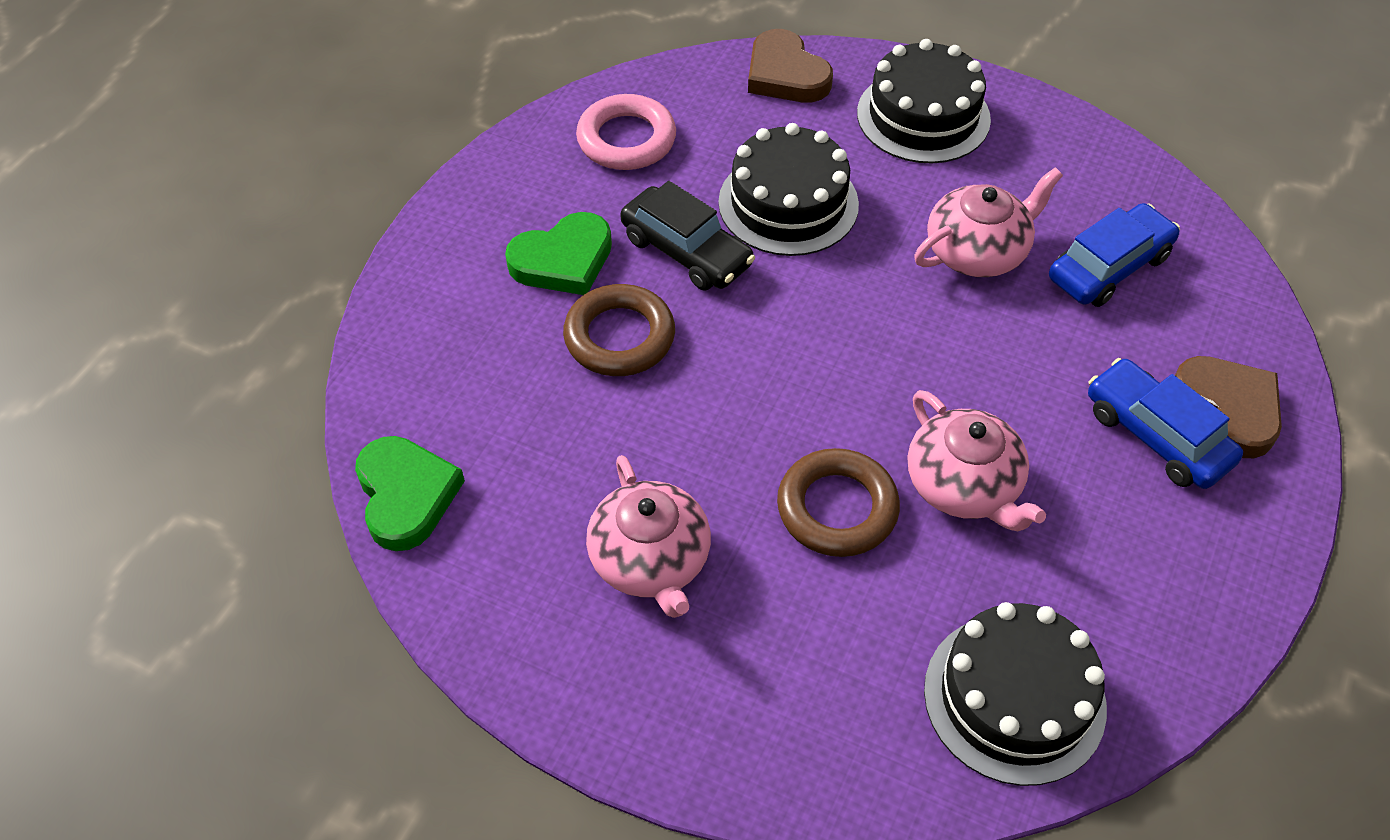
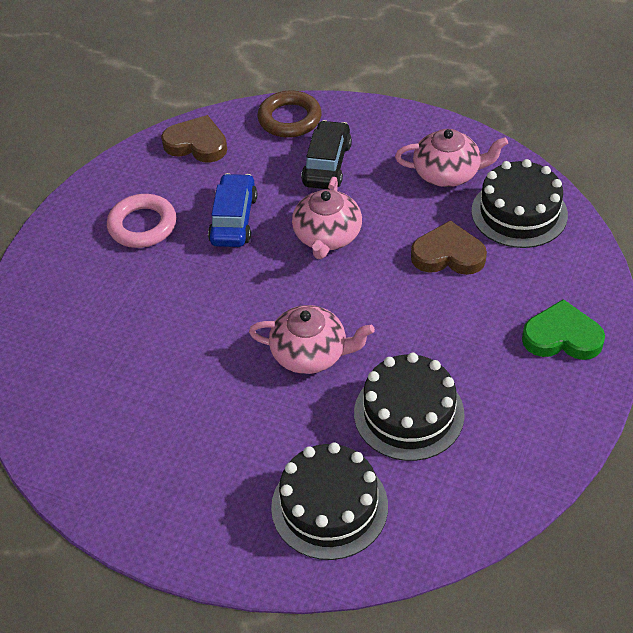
blue car: [1049,203,1180,307] [1088,358,1243,489] = 2 -> [208,173,257,247] = 1
brown ring: [563,284,675,376] [777,448,900,557] = 2 -> [257,90,322,138] = 1
green heart: [355,436,465,551] [505,212,612,295] = 2 -> [522,299,605,360] = 1

